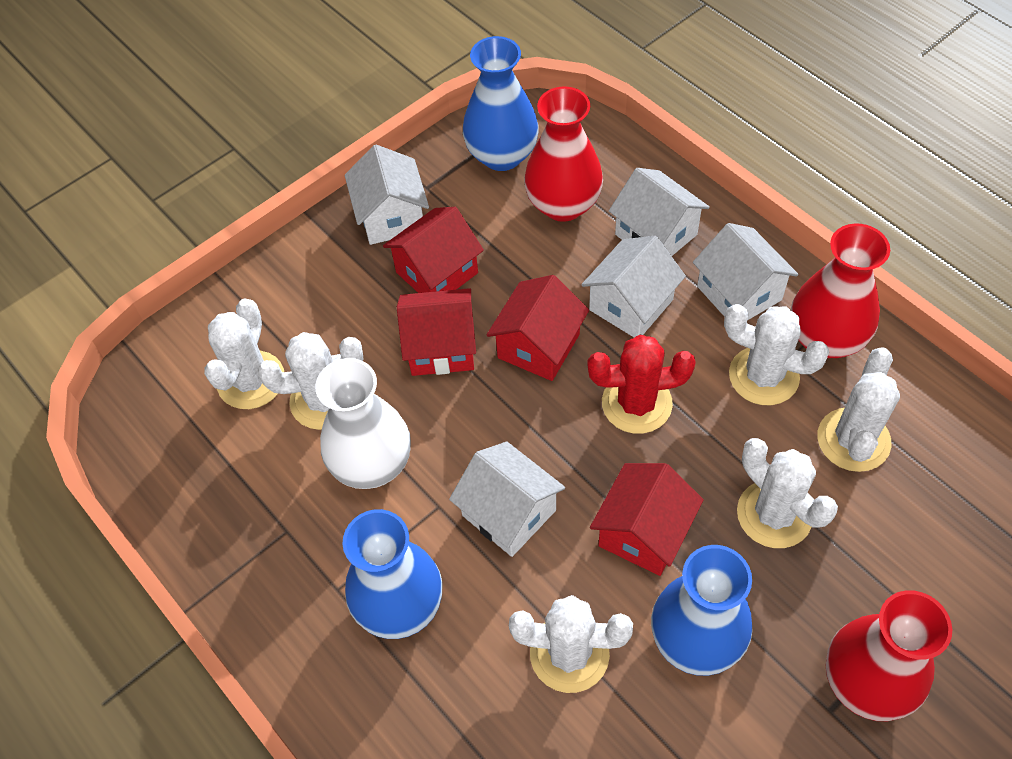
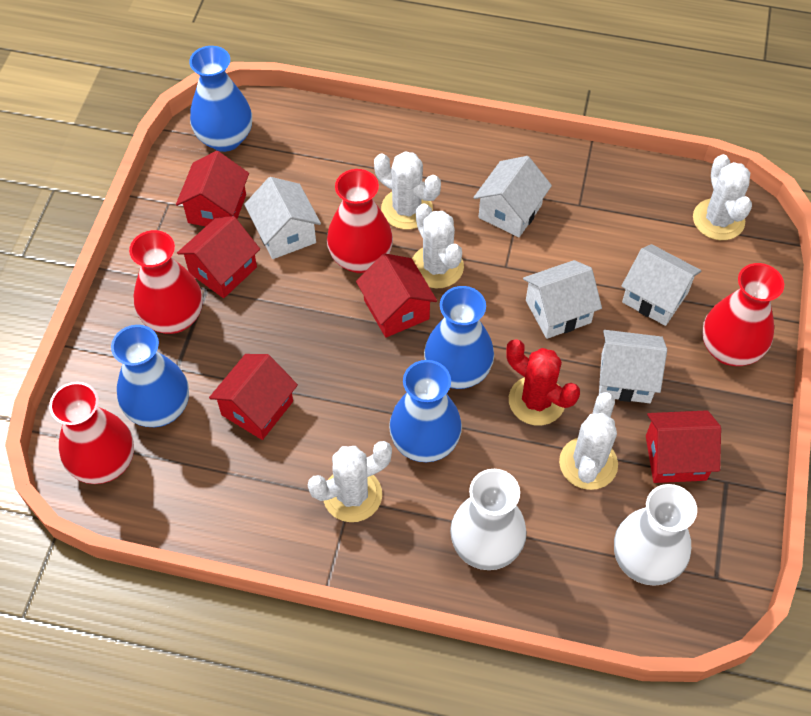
blue vase: [342,509,443,639] [463,36,539,171] [651,545,752,676] = 3 -> [111,325,189,427] [189,46,252,152] [389,360,462,462] [424,286,494,389] = 4
red house: [383,207,484,293] [397,288,476,376] [487,275,589,381] [590,463,704,576] = 4 -> [176,151,249,226] [177,216,260,298] [209,354,298,440] [356,253,437,338] [646,410,721,483] = 5
red vase: [524,86,603,222] [791,224,890,358] [826,590,952,721] = 3 -> [49,382,134,484] [129,230,203,334] [327,169,393,273] [702,263,784,366] = 4
white cactus: [204,298,284,409] [258,332,363,430] [509,595,633,693] [724,304,829,405] [737,438,838,548] [817,347,900,472] = 6 -> [308,441,392,522] [374,151,441,229] [412,203,464,288] [559,392,618,490] [693,154,752,240] = 5
white vase: [315,358,411,489] = 1 -> [450,469,527,570] [614,484,697,586] = 2

